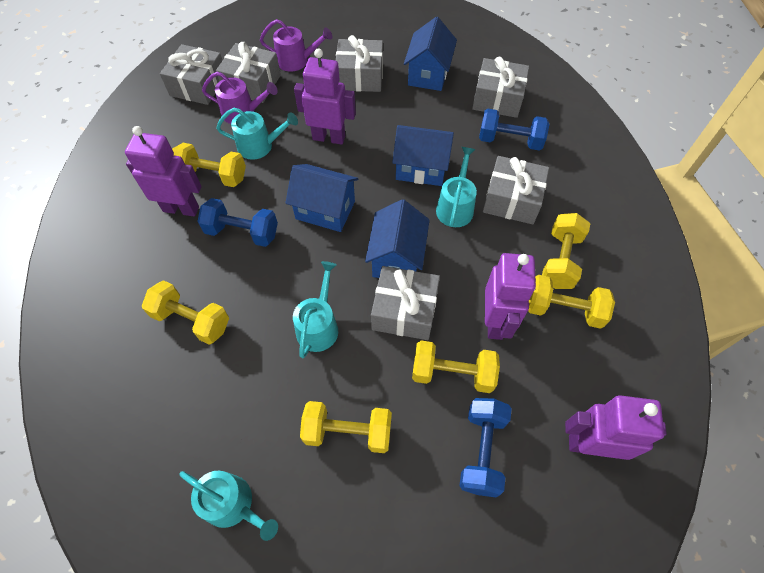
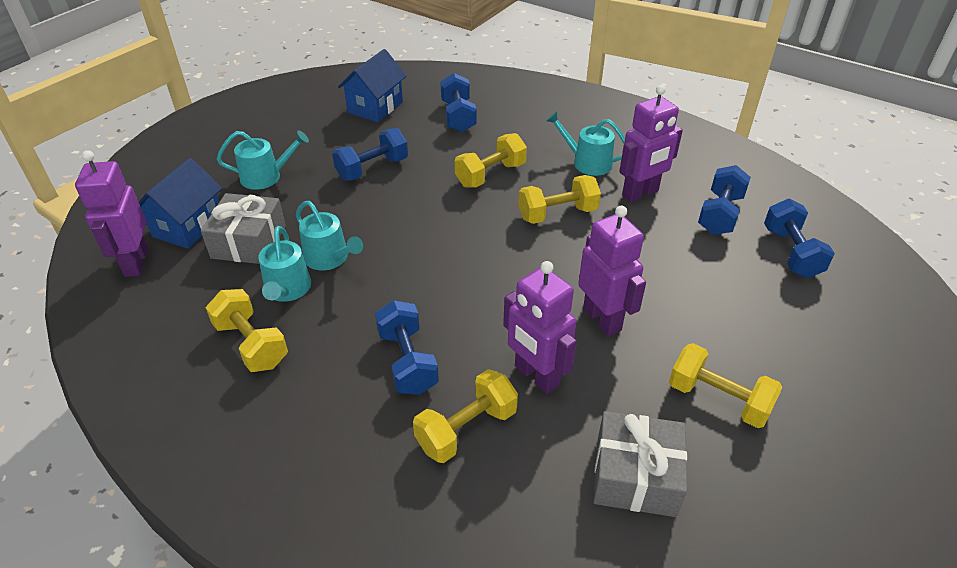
blue dumbbell: [197,198,278,247] [459,398,512,497] [479,109,550,151] = 3 -> [332,128,408,181] [375,300,439,395] [440,73,476,132] [698,165,751,235] [764,199,835,278] = 5
blue house: [286,164,358,232] [365,199,429,278] [392,125,454,186] [404,17,457,91] = 4 -> [139,158,222,249] [338,49,407,122] = 2
grey gift: [160,44,223,105] [216,42,281,103] [336,35,383,92] [371,266,440,340] [472,57,529,118] [483,156,549,224] = 6 -> [201,193,286,264] [593,411,687,517] = 2
purple watering can: [202,72,278,124] [260,19,332,72] = 2 -> none = 0
yellow dumbbell: [142,280,229,344] [172,143,246,187] [300,401,392,453] [412,341,500,393] [528,275,615,329] [542,213,590,289] = 6 -> [206,289,288,372] [413,369,518,463] [455,133,527,187] [518,175,601,224] [669,343,782,428] = 5

